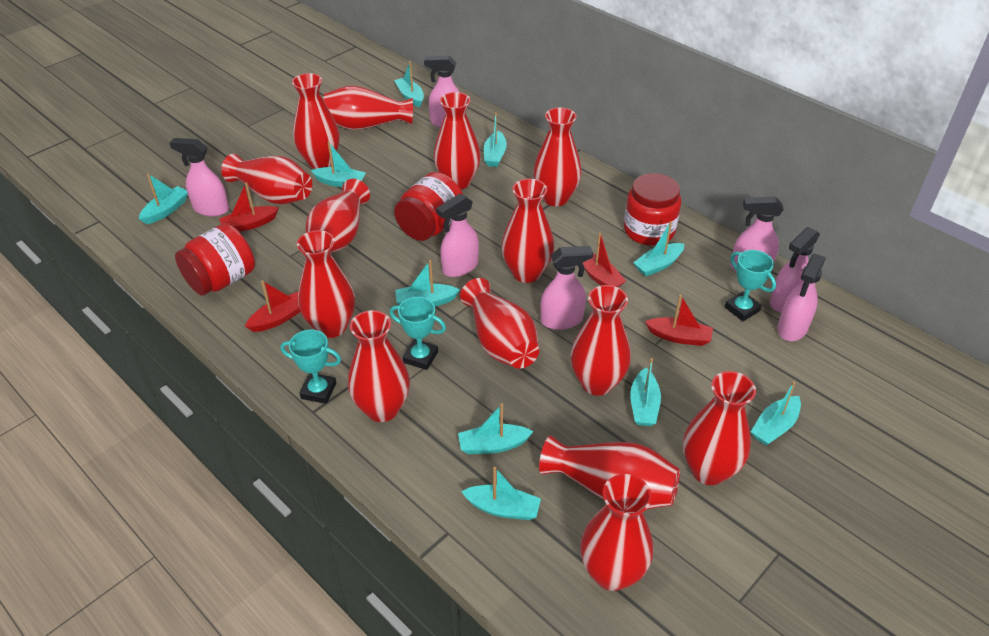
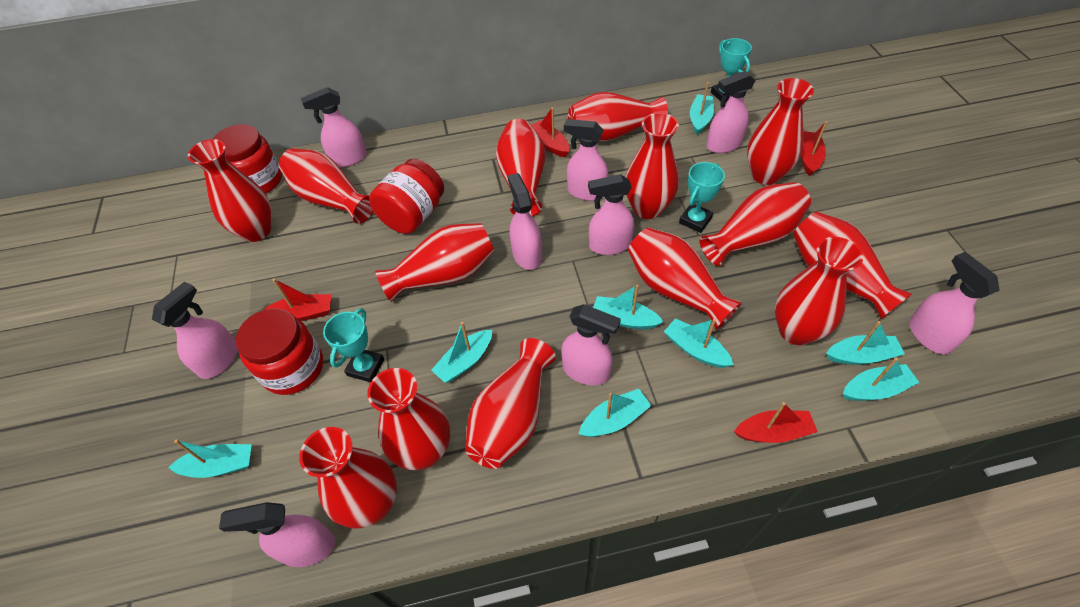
pink spray bottle: [170,138,229,216] [424,56,459,128] [436,194,479,277] [540,246,593,330] [730,196,784,272] [770,227,820,312] [777,253,826,341] = 7 -> [152,281,238,379] [219,502,336,567] [301,87,367,167] [508,173,542,270] [561,304,621,385] [564,119,609,201] [588,174,634,255] [707,71,755,153] [909,252,1000,355] = 9
turquoise boat: [139,173,188,224] [311,142,366,187] [394,61,424,107] [395,260,460,306] [458,403,534,454] [461,467,541,520] [484,112,507,167] [630,358,661,426] [633,221,684,276] [751,381,801,445] = 10 -> [169,439,252,478] [431,322,492,383] [579,389,651,437] [593,285,664,329] [664,318,734,368] [690,82,714,135] [826,321,905,365] [843,358,920,401] = 8

